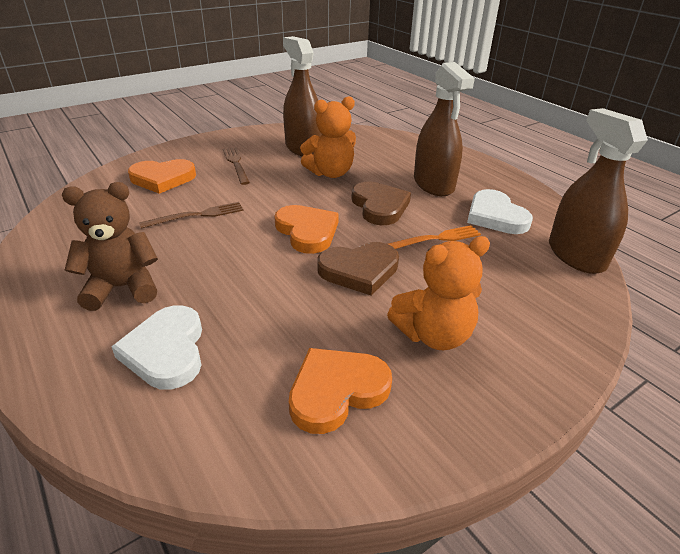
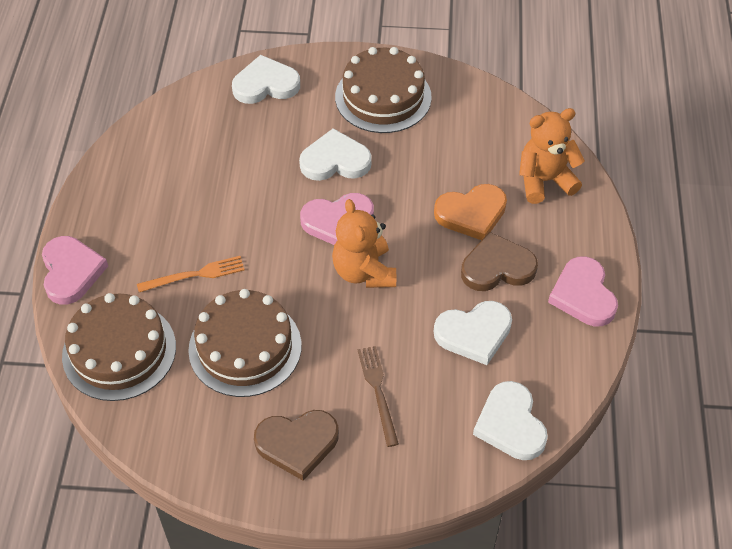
brown cake: none = 0 -> [62,293,176,401] [188,289,302,397] [335,47,432,133] = 3
brown fork: [139,202,244,228] [223,148,250,185] = 2 -> [358,346,399,447] = 1
brown spray bottle: [283,36,322,156] [414,62,475,196] [549,108,648,274] = 3 -> none = 0
brown teddy bear: [62,182,158,311] = 1 -> none = 0
orange heart: [128,159,196,194] [274,205,339,254] [289,348,392,434] = 3 -> [434,184,507,240] = 1
pink heart: none = 0 -> [42,236,108,305] [300,193,374,245] [548,256,618,326] = 3
white heart: [111,305,202,390] [467,189,533,234] = 2 -> [232,55,300,104] [299,128,372,181] [434,301,512,365] [473,381,548,460] = 4

